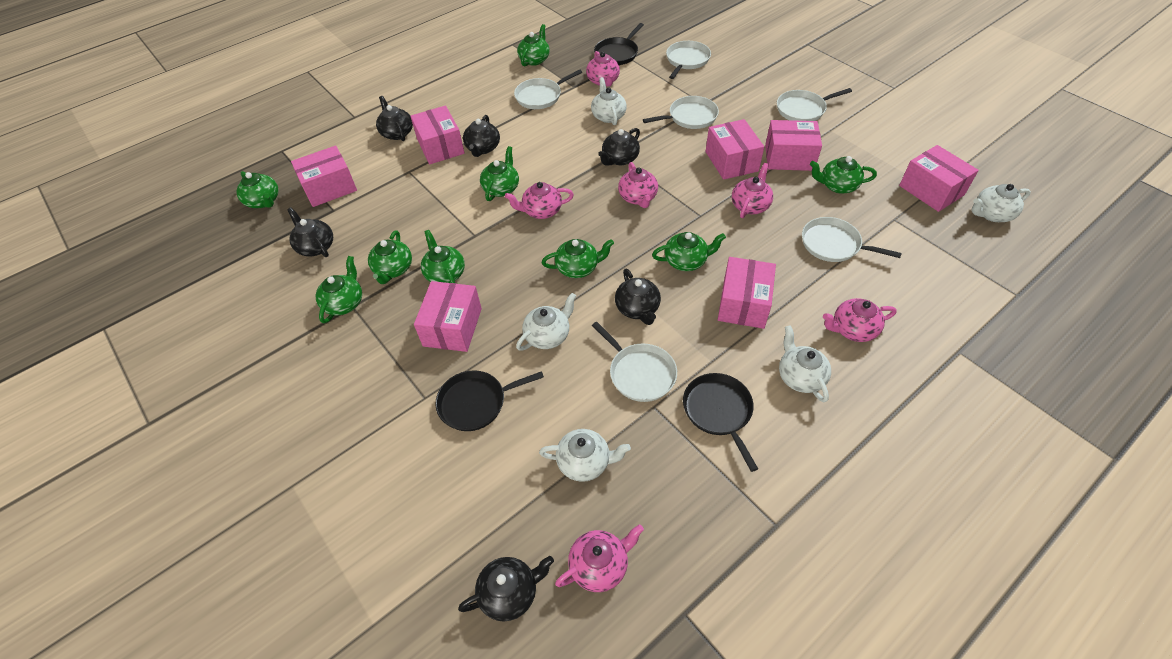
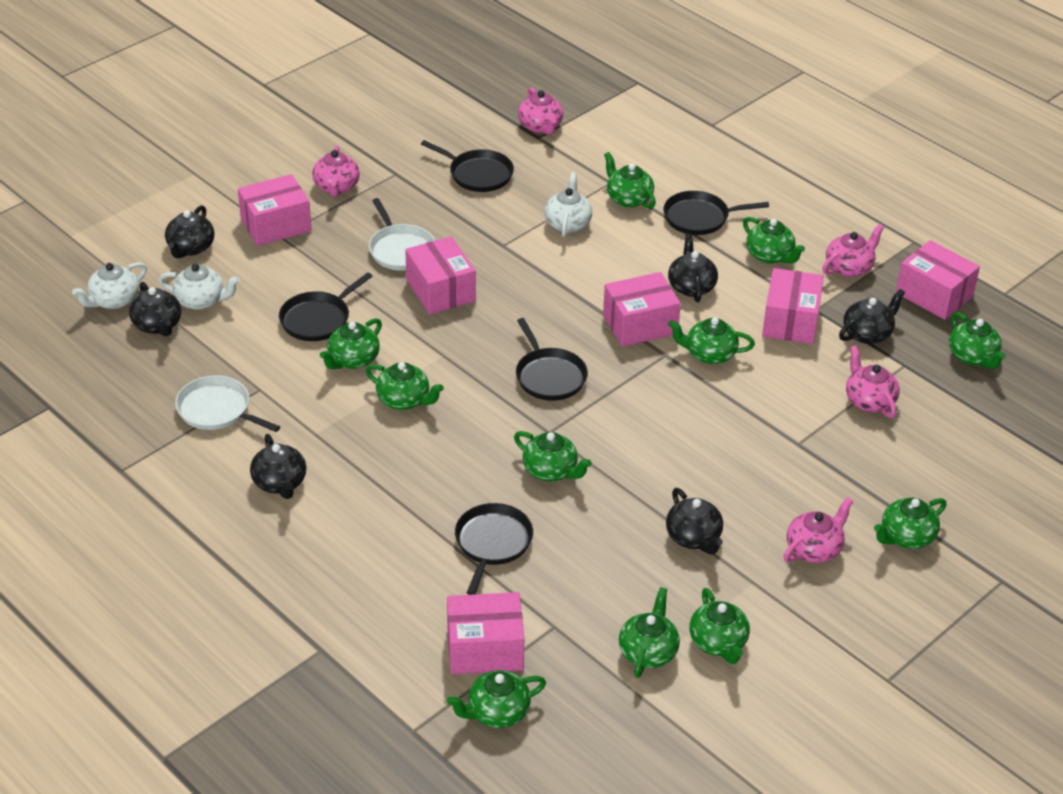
black pan: [435,370,544,431] [594,23,644,65] [683,373,758,472] = 3 -> [279,272,373,341] [421,140,514,192] [455,503,533,595] [516,318,588,401] [663,191,769,235] = 5
green teapot: [236,171,279,208] [316,256,362,323] [368,230,412,284] [421,230,465,283] [480,146,519,201] [517,24,550,67] [542,239,614,278] [652,232,726,271] [810,156,877,194] = 9 -> [320,318,382,369] [366,362,444,410] [447,670,546,728] [514,431,592,482] [604,152,656,208] [619,587,680,678] [668,317,755,364] [689,588,750,664] [743,217,805,264] [874,498,947,549] [949,312,1006,369] = 11
pink box: [291,146,357,207] [410,106,465,164] [414,281,482,352] [706,119,764,180] [718,257,776,329] [765,120,822,171] [899,145,979,212] = 7 -> [238,174,312,246] [405,236,476,314] [447,592,524,674] [603,272,681,347] [762,268,824,344] [896,240,980,320] = 6
pink teapot: [505,182,574,219] [555,524,644,592] [586,51,620,87] [618,162,658,208] [732,163,773,218] [823,298,897,342] = 6 -> [312,145,360,197] [518,88,563,135] [784,497,853,563] [822,224,884,277] [846,345,900,418] = 5
white pan: [514,69,582,109] [592,322,677,402] [643,96,719,129] [666,41,711,79] [777,88,852,121] [802,217,902,262] = 6 -> [175,375,280,432] [369,198,435,271] = 2
white teapot: [516,293,576,351] [539,429,631,482] [591,77,627,125] [779,325,831,402] [972,184,1031,222] = 5 -> [72,262,147,309] [158,264,240,310] [544,172,592,237] = 3

